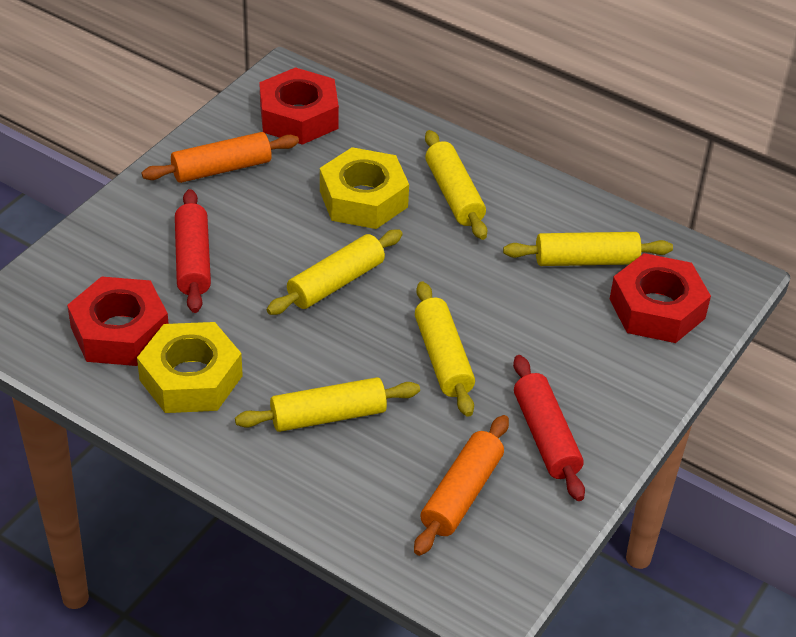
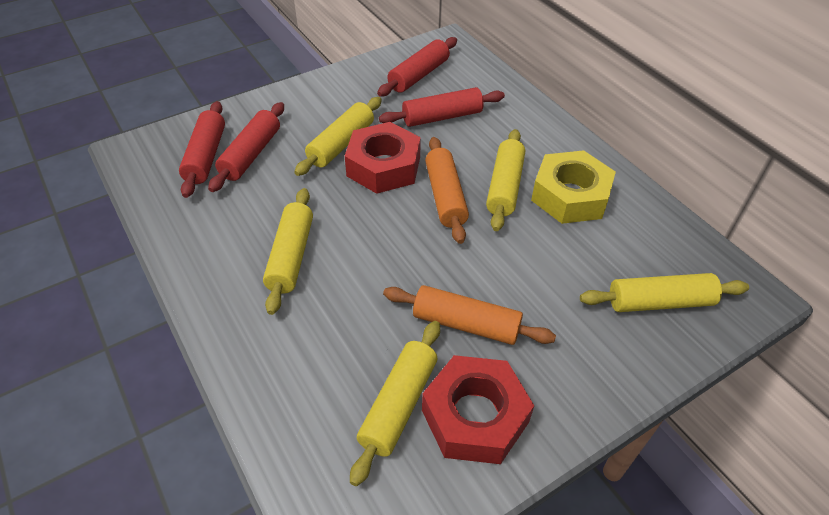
red nut: [67,276,169,366] [259,67,339,145] [610,253,711,343] = 3 -> [345,122,421,194] [422,355,534,464] = 2
red rolling pin: [175,189,211,313] [513,355,585,501] = 2 -> [179,101,225,198] [208,102,284,192] [377,37,457,96] [379,87,505,127] = 4
yellow nut: [137,322,243,413] [320,147,409,229] = 2 -> [531,150,616,224] = 1

